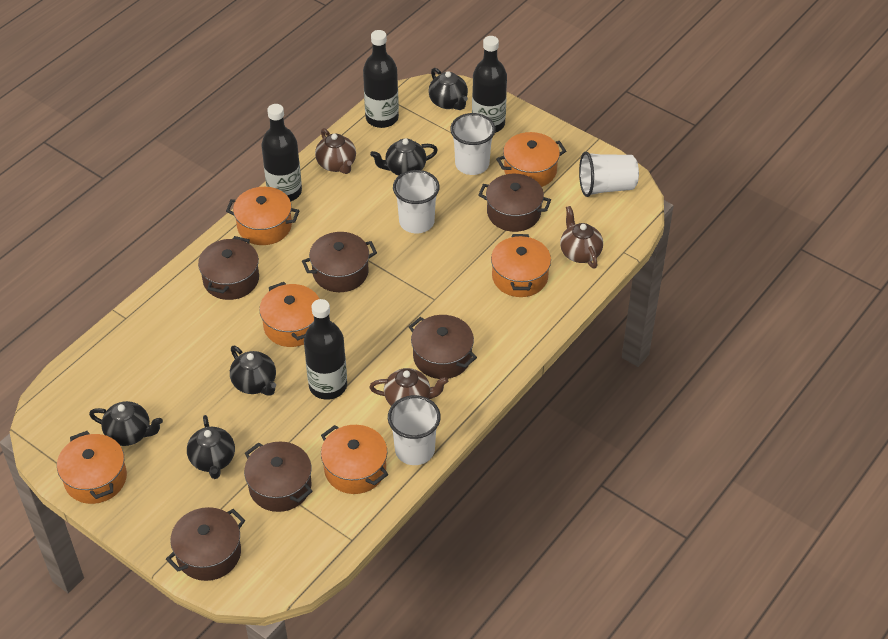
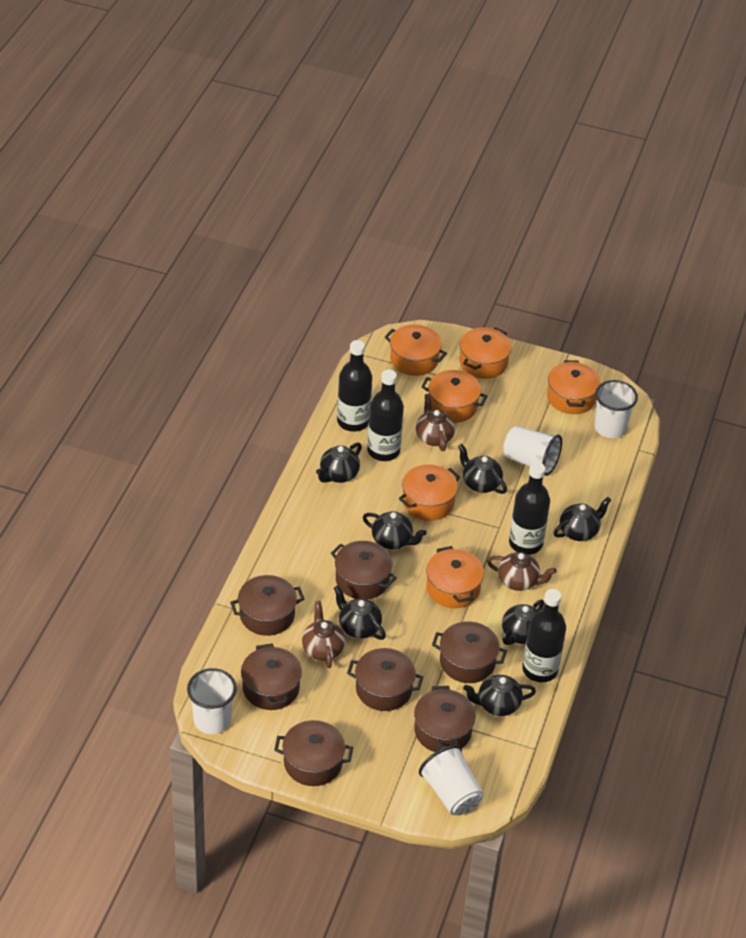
black teapot: [89,401,163,446] [187,415,235,479] [230,346,276,396] [370,138,438,176] [428,68,468,110] = 5 -> [316,442,362,483] [334,585,386,640] [363,511,426,550] [458,444,507,494] [463,675,536,716] [501,600,544,645] [553,497,611,541] = 7
brown pot: [166,507,245,581] [198,236,259,300] [244,442,313,512] [302,232,377,292] [409,315,477,379] [478,174,551,232] = 6 -> [230,575,304,636] [241,643,302,710] [274,720,353,786] [331,541,397,600] [347,648,423,711] [414,686,476,752] [432,621,507,683] = 7

